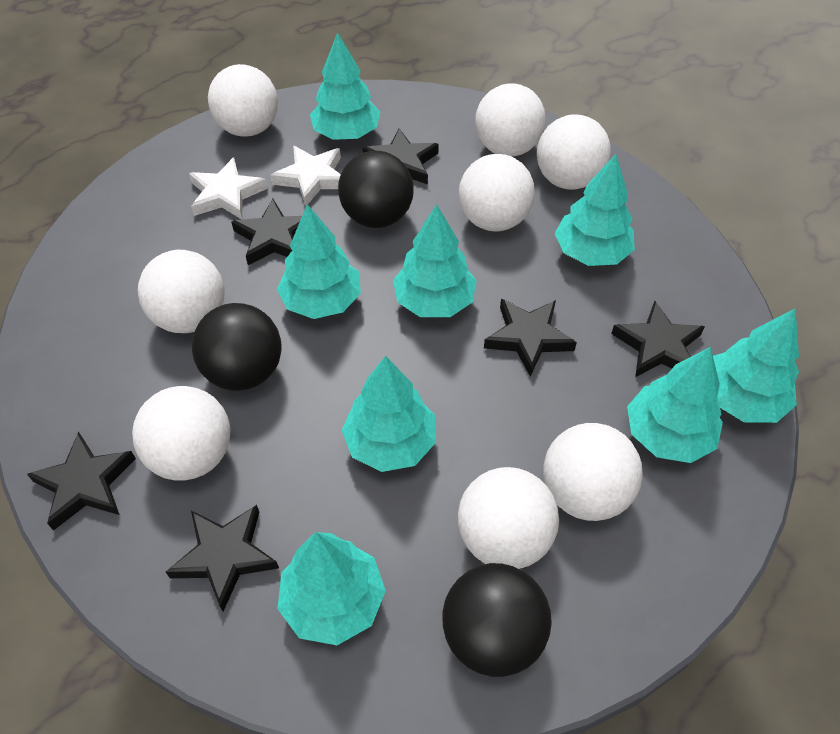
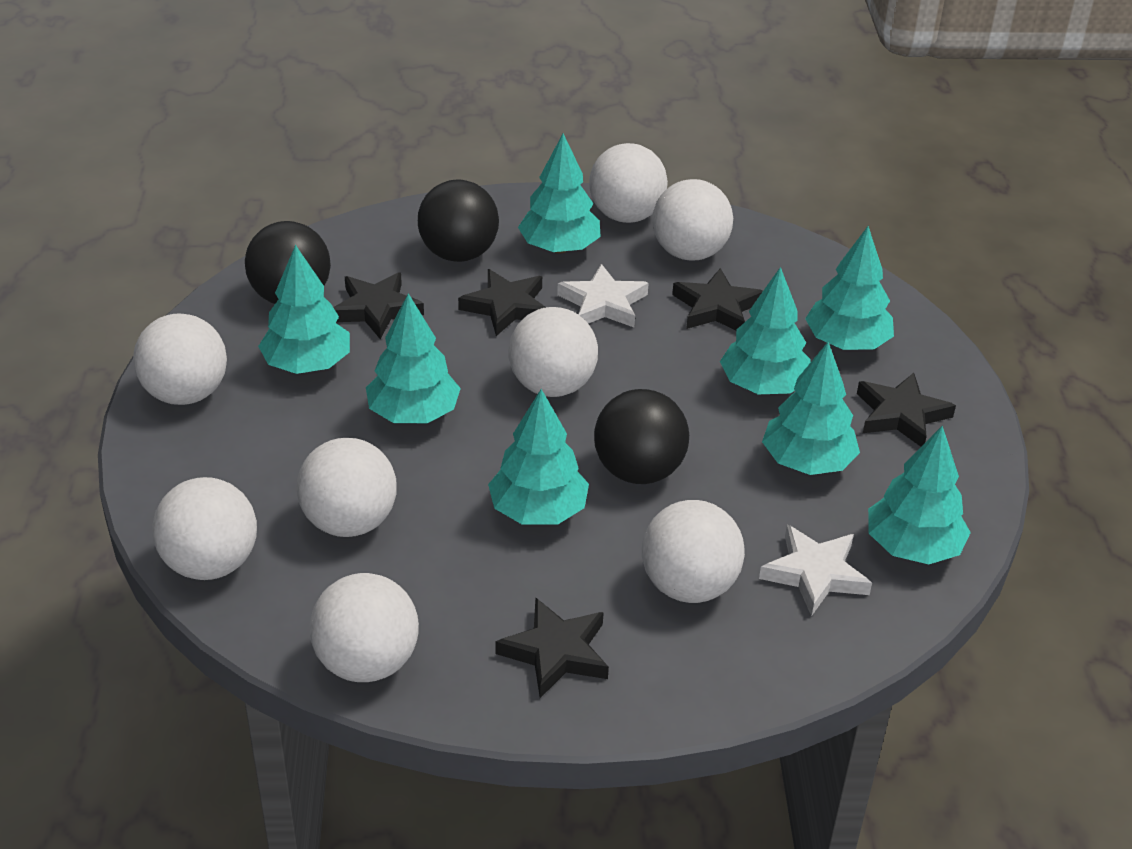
black star: [27,432,136,531] [166,505,279,611] [231,199,302,265] [363,129,439,184] [484,299,577,377] [611,301,705,377] = 6 -> [333,272,424,340] [458,269,546,336] [495,597,609,698] [672,268,763,330] [857,373,956,447] = 5

